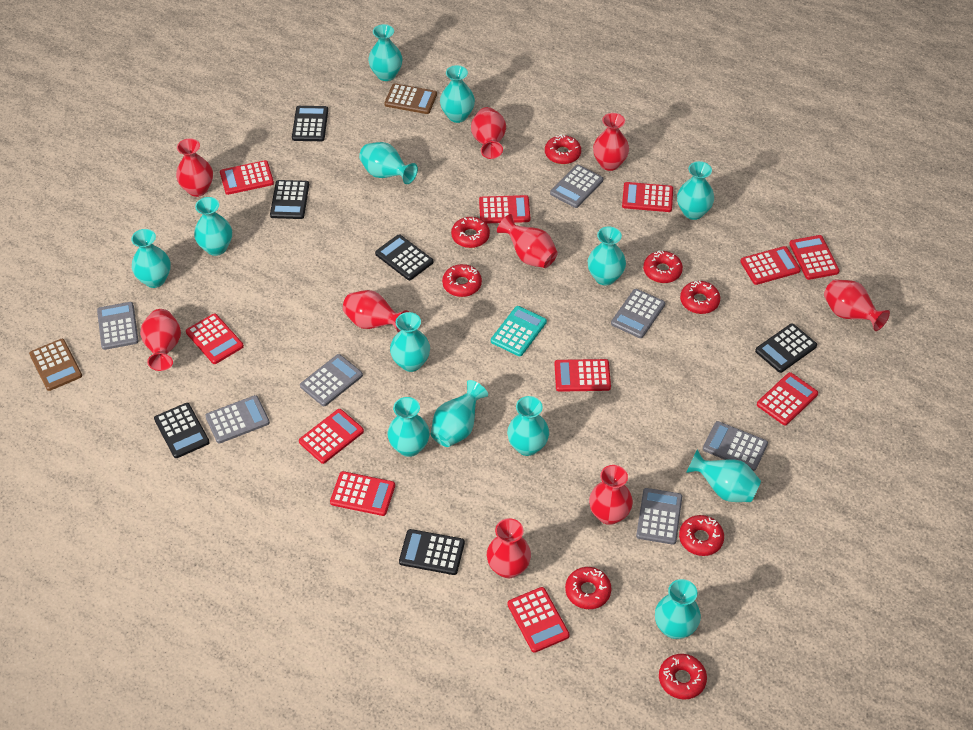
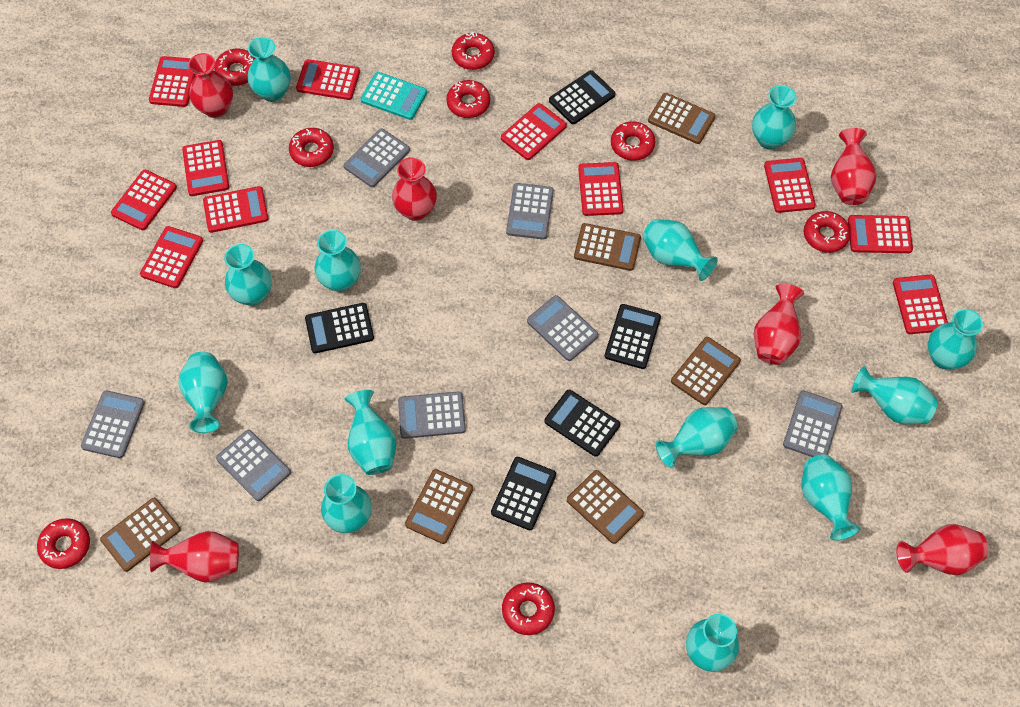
black calculator: [154,403,210,458] [270,180,309,219] [292,106,328,141] [375,235,433,280] [399,529,465,575] [755,324,817,373] = 6 -> [305,303,374,353] [491,457,556,530] [544,390,620,456] [549,70,616,124] [605,304,661,369] = 5
brown calculator: [29,339,82,391] [384,83,437,114] = 2 -> [100,498,181,572] [405,469,473,544] [567,470,644,544] [574,223,641,271] [648,93,716,144] [671,337,741,405] = 6
red vase: [140,309,181,371] [176,138,213,197] [343,290,409,332] [471,107,506,159] [487,518,531,578] [497,214,558,268] [589,465,633,525] [593,113,629,171] [824,279,890,331] = 9 -> [150,531,239,583] [188,53,233,118] [392,157,437,221] [753,283,804,365] [831,128,877,205] [896,524,988,575] = 6

